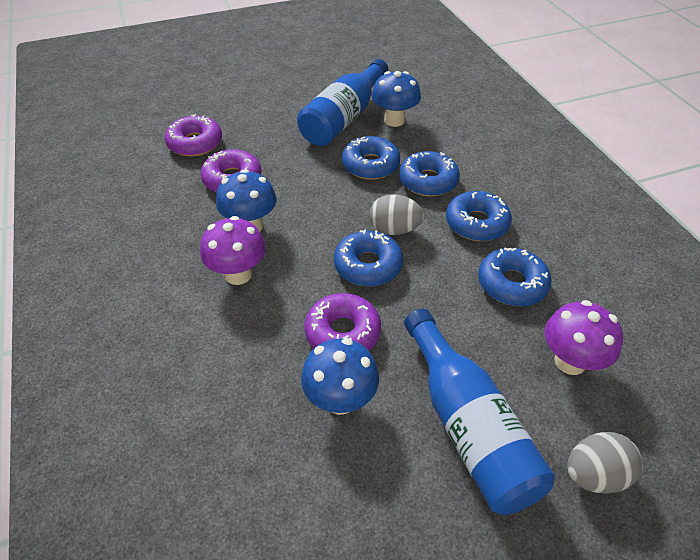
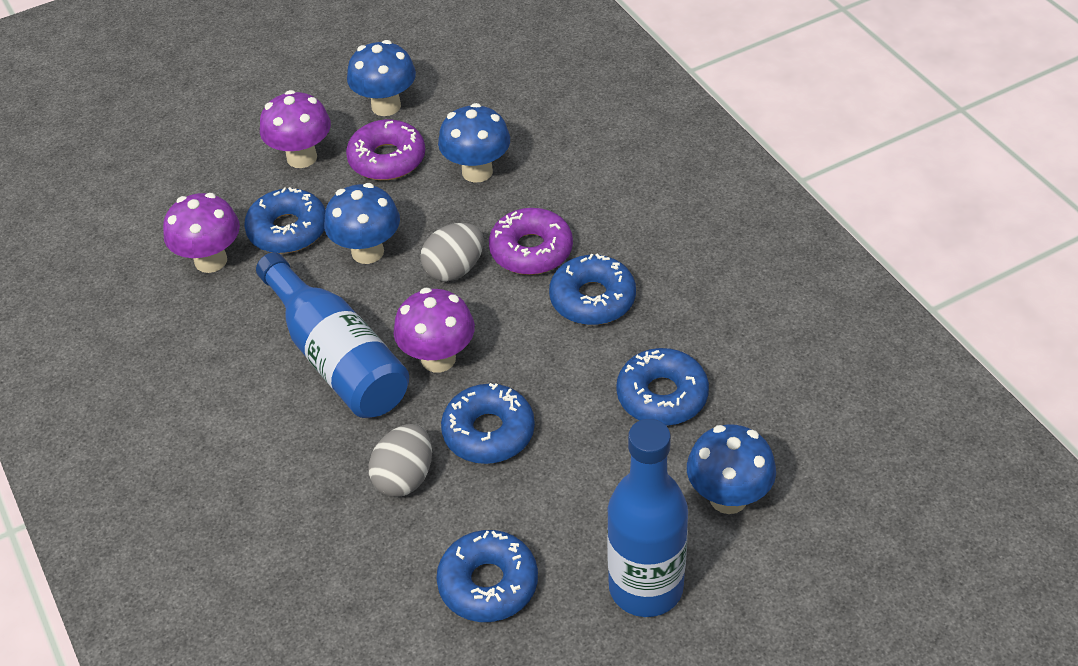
blue mushroom: [216,169,276,231] [301,338,379,415] [372,71,421,127] = 3 -> [324,183,400,264] [347,40,416,116] [438,103,510,183] [687,425,776,514] = 4
purple donut: [165,114,222,157] [200,149,261,192] [304,293,381,351] = 3 -> [346,119,425,180] [489,208,573,275] = 2
purple mushroom: [200,216,266,285] [545,300,623,375] = 2 -> [163,193,240,273] [260,90,331,168] [394,288,475,373] = 3

